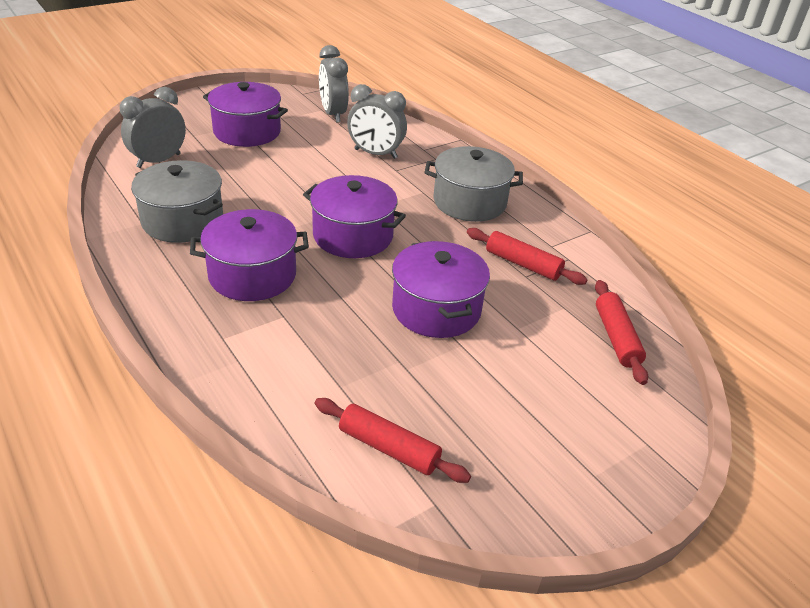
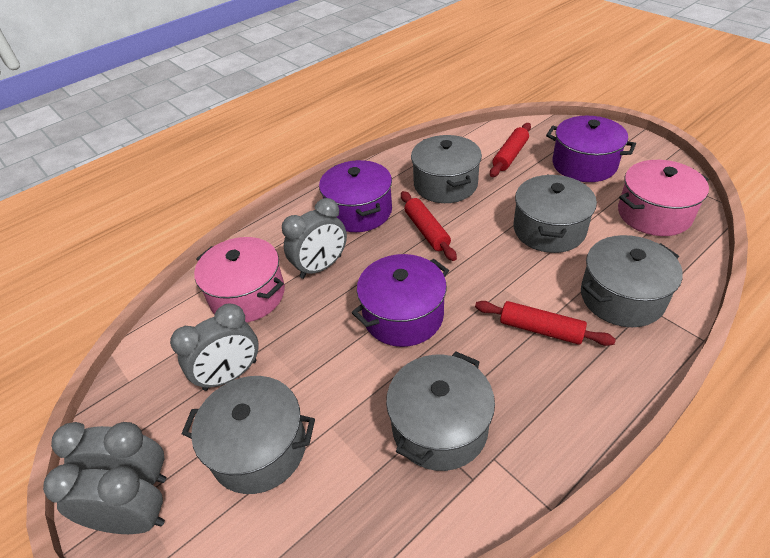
grey clock: [120,87,186,168] [319,45,349,123] [347,84,407,159] = 3 -> [43,464,165,534] [51,422,166,485] [170,304,259,391] [282,198,347,279] = 4
grey pot: [131,160,223,243] [425,146,523,222] = 2 -> [182,376,315,494] [386,352,495,471] [411,135,482,203] [514,175,597,253] [581,235,683,327] = 5
pink pot: none = 0 -> [194,237,285,322] [618,160,709,236] = 2
purple pot: [190,209,309,301] [203,82,288,147] [303,175,406,258] [392,241,490,338] = 4 -> [319,160,392,232] [352,254,449,347] [546,116,636,182] = 3

